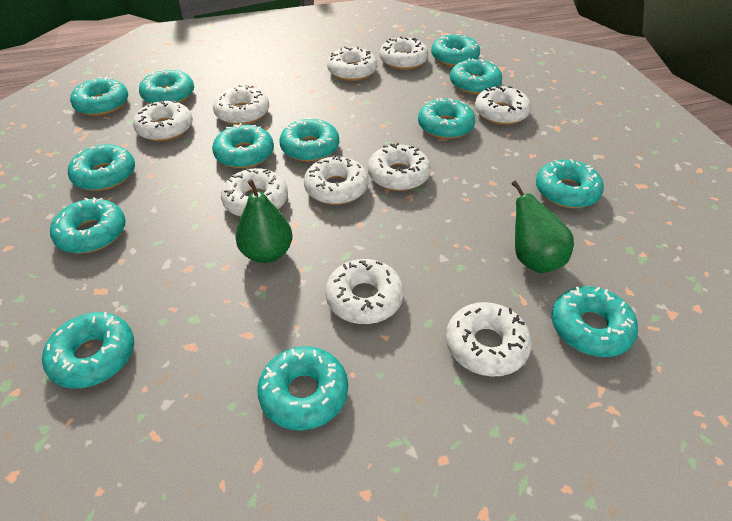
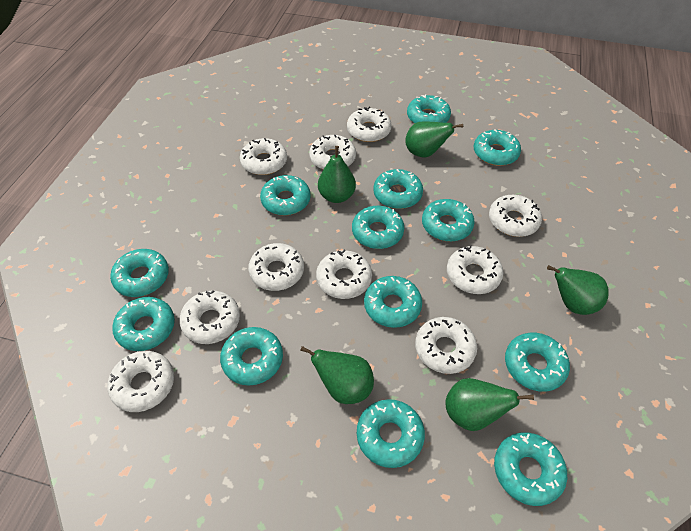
green pear: [235,179,293,263] [511,180,574,273] = 2 -> [300,346,374,404] [318,146,356,203] [405,121,463,157] [445,378,534,431] [547,265,609,315] = 5

